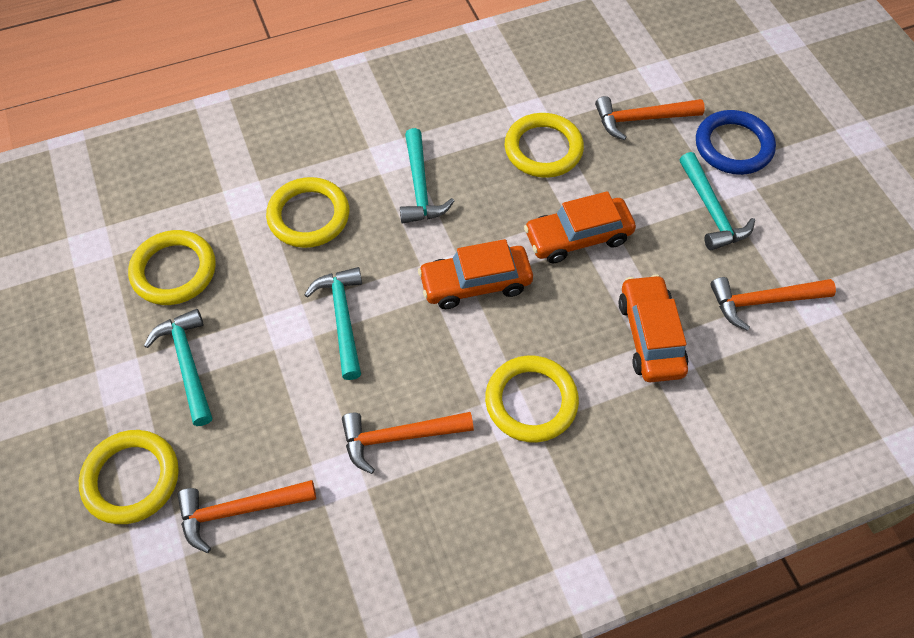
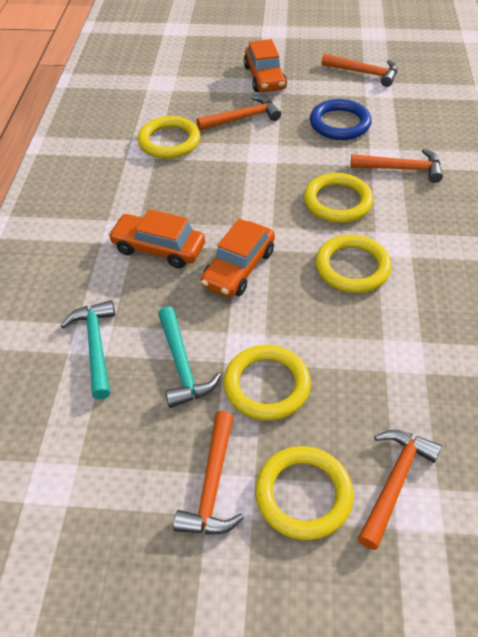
orange hammer: [177,480,316,553] [342,412,474,474] [595,96,705,140] [710,277,836,331] = 4 -> [173,411,244,535] [197,95,281,131] [321,53,397,87] [350,149,443,183] [358,430,442,550] = 5
turquoise hammer: [144,309,212,426] [304,267,362,380] [400,128,454,224] [679,152,755,250] = 4 -> [61,300,115,400] [158,307,221,408] = 2

